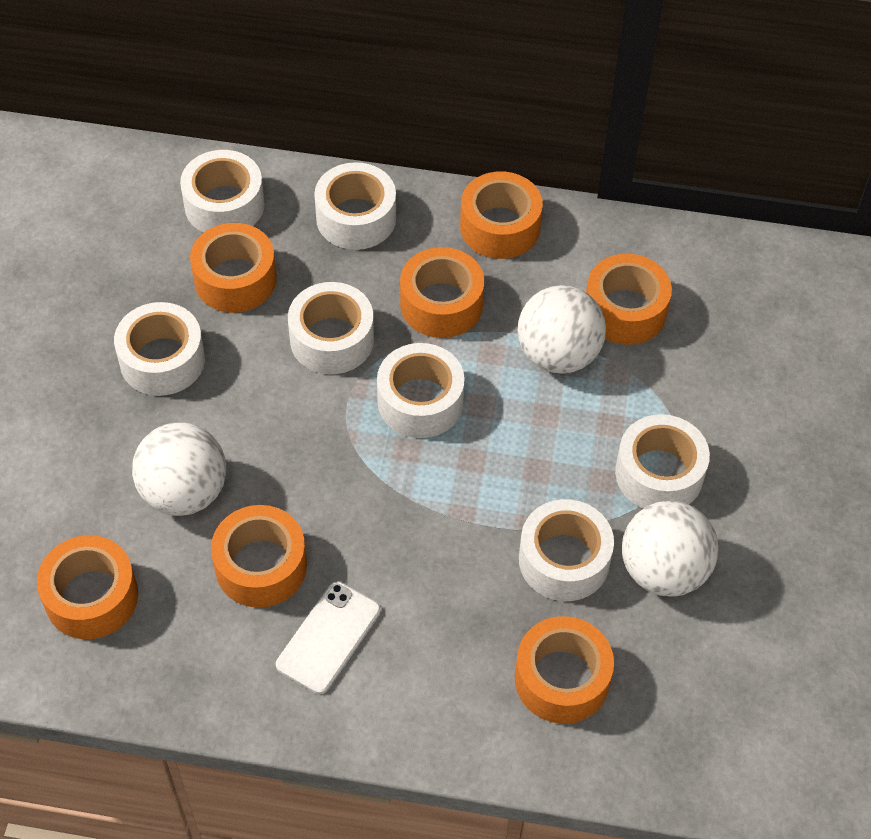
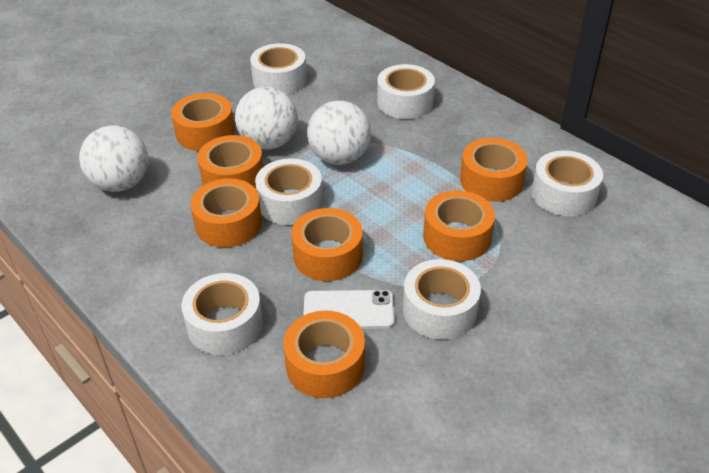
white tape: [114,302,205,396] [180,150,265,233] [288,282,374,374] [314,162,396,250] [377,343,465,438] [519,499,614,601] [615,414,710,508] = 7 -> [182,273,263,355] [250,43,307,94] [255,159,323,225] [377,64,435,119] [403,259,481,340] [531,151,603,216] = 6

